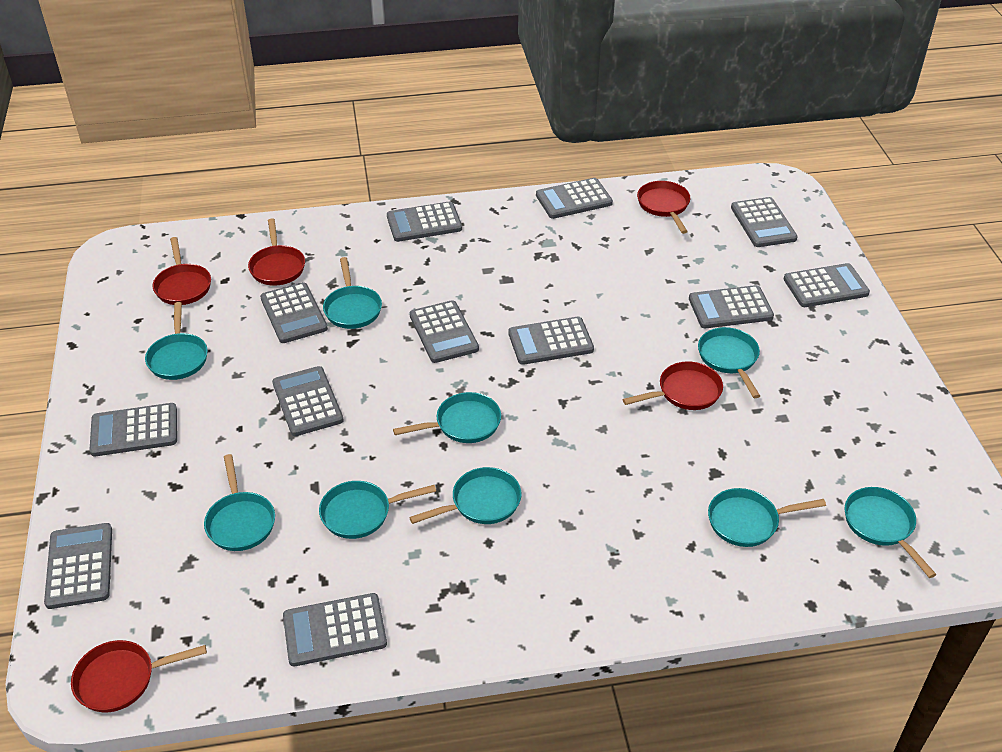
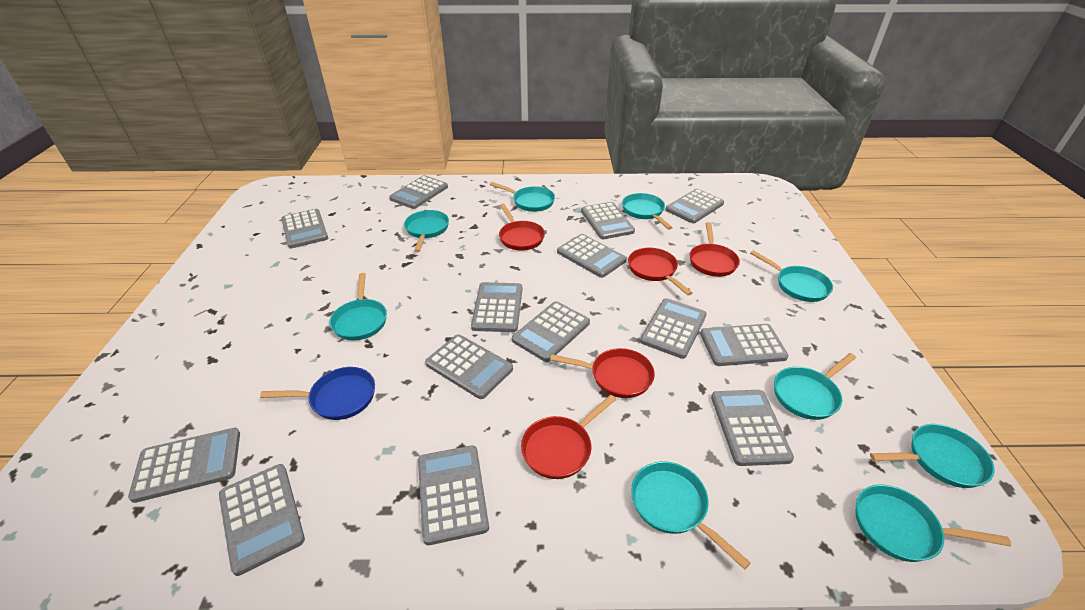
blue pan: none = 0 -> [260,367,375,420] = 1
grey calculator: [44,523,112,609] [90,403,177,456] [260,282,328,343] [272,366,344,436] [283,593,387,666] [387,201,462,242] [410,300,479,363] [508,317,594,365] [536,178,613,219] [689,285,774,328] [731,197,798,247] [784,263,870,307] = 12 -> [128,428,240,503] [219,464,305,576] [281,209,328,248] [389,175,448,209] [418,445,489,545] [425,334,513,399] [471,282,522,332] [512,301,590,362] [557,234,627,278] [581,202,635,239] [640,298,707,359] [665,189,724,223] [700,324,789,366] [711,390,794,466] = 14

